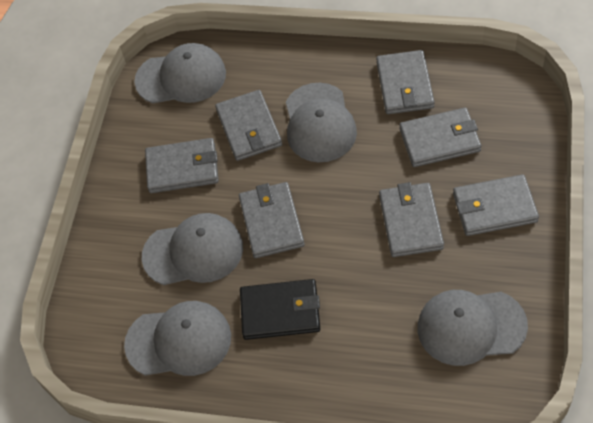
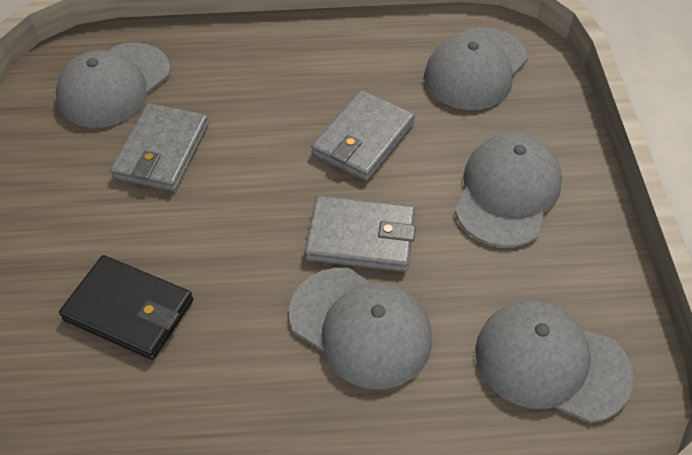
grey wallet: [145,138,219,193] [215,90,282,161] [239,182,305,258] [376,50,435,114] [379,182,444,257] [399,107,482,167] [453,174,539,236] = 7 -> [110,103,209,191] [305,195,416,272] [311,90,415,181] = 3

